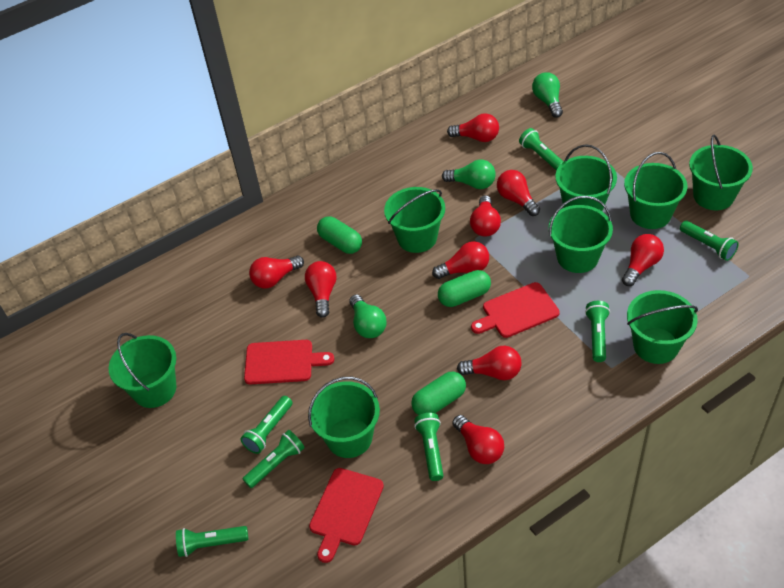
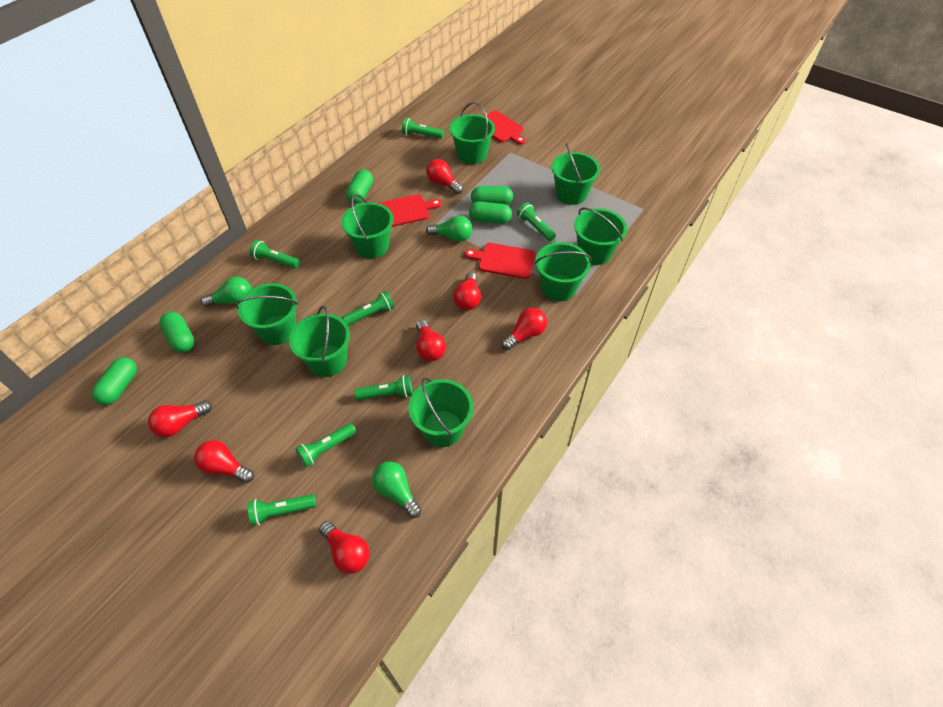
green capsule: [317,216,362,254] [411,372,466,415] [438,270,491,307] = 3 -> [91,357,137,405] [159,312,194,353] [346,169,373,204] [469,201,512,224] [471,186,513,205] = 5
red light bulb: [249,256,304,289] [305,261,337,318] [432,241,489,279] [447,113,499,142] [453,415,504,464] [457,346,522,380] [470,195,501,237] [497,170,540,216] [622,234,664,286] = 9 -> [148,400,212,437] [194,440,254,483] [319,521,370,574] [416,320,446,361] [426,159,463,194] [453,272,481,310] [502,308,547,350] = 7

